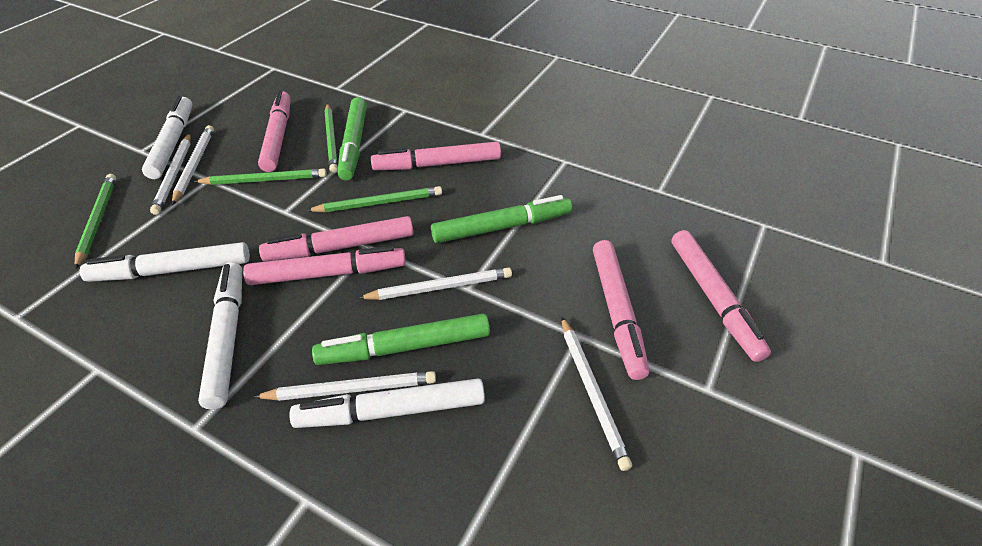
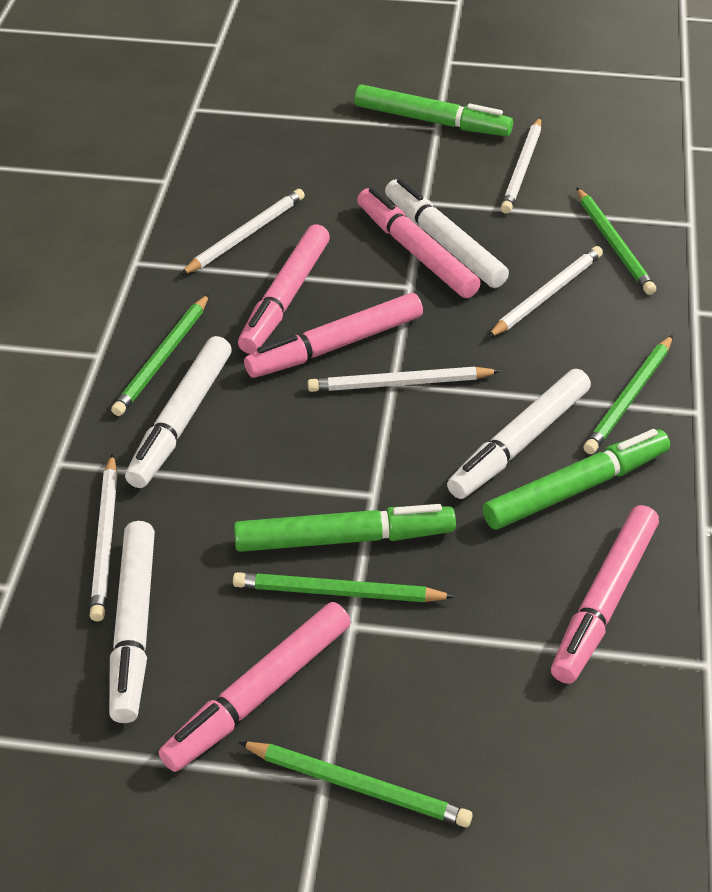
green pencil: [75,174,116,269] [194,169,327,185] [306,186,442,212] [324,104,338,173] = 4 -> [111,294,209,416] [233,572,455,602] [238,742,473,827] [576,187,656,295] [583,335,673,454] = 5
pink marker: [243,246,406,285] [258,90,291,172] [259,216,414,262] [371,142,501,170] [593,240,649,380] [672,230,771,362] = 6 -> [159,602,351,772] [238,224,330,354] [244,293,423,378] [357,187,481,298] [551,505,659,684] = 5

